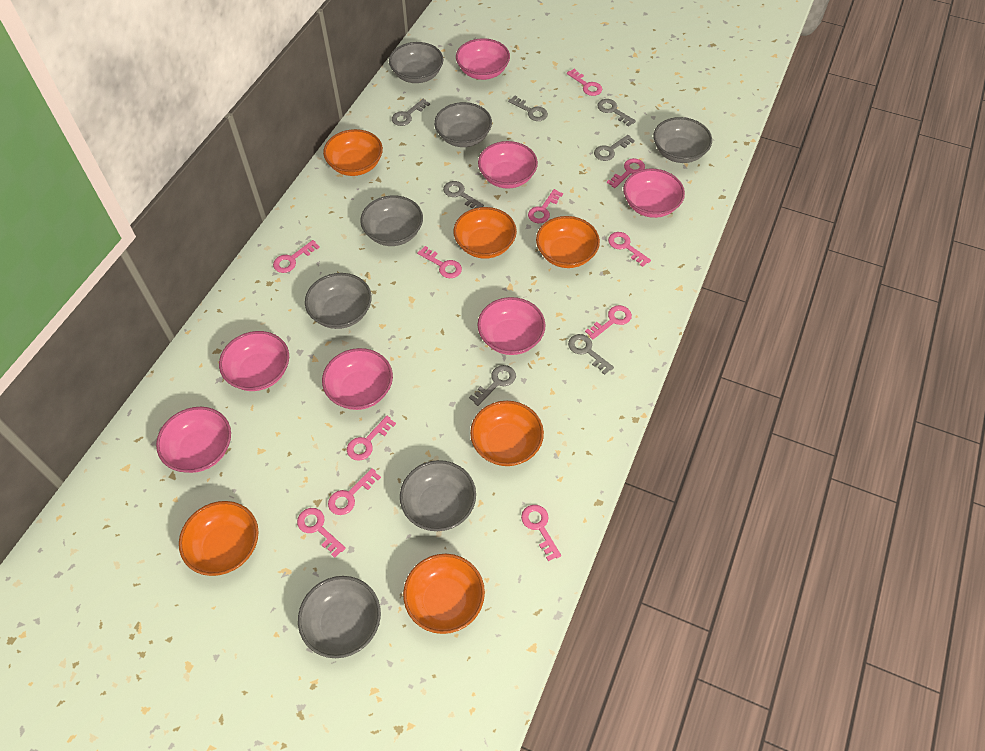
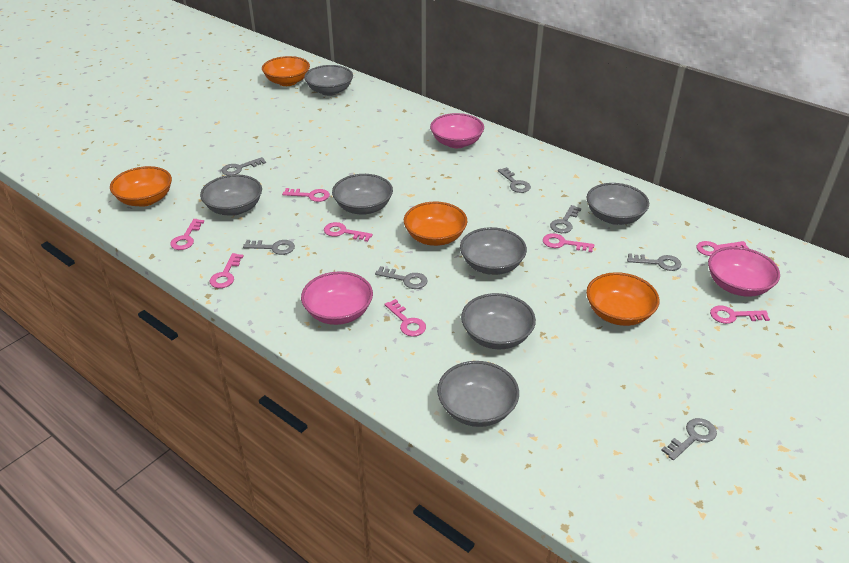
orange bowl: [179,501,259,576] [323,129,383,176] [403,554,485,634] [453,207,517,259] [470,401,544,466] [536,216,600,268] = 6 -> [110,166,172,207] [262,56,310,86] [404,202,468,246] [586,272,660,326] = 4
pink bowl: [156,407,231,473] [219,331,289,391] [322,348,393,410] [456,38,510,80] [478,141,538,189] [478,297,546,355] [623,169,685,218] = 7 -> [301,271,373,325] [430,113,484,148] [708,247,780,297] = 3
pink key: [273,240,320,273] [297,508,346,558] [328,468,381,515] [347,416,396,461] [417,246,462,278] [521,505,561,561] [528,189,563,223] [567,69,602,96] [585,305,632,340] [607,158,645,188] [608,232,651,267] = 11 -> [170,219,204,250] [210,253,244,288] [282,188,330,202] [324,222,373,242] [385,299,426,337] [543,233,594,252] [696,241,749,256] [710,306,770,324] = 8

